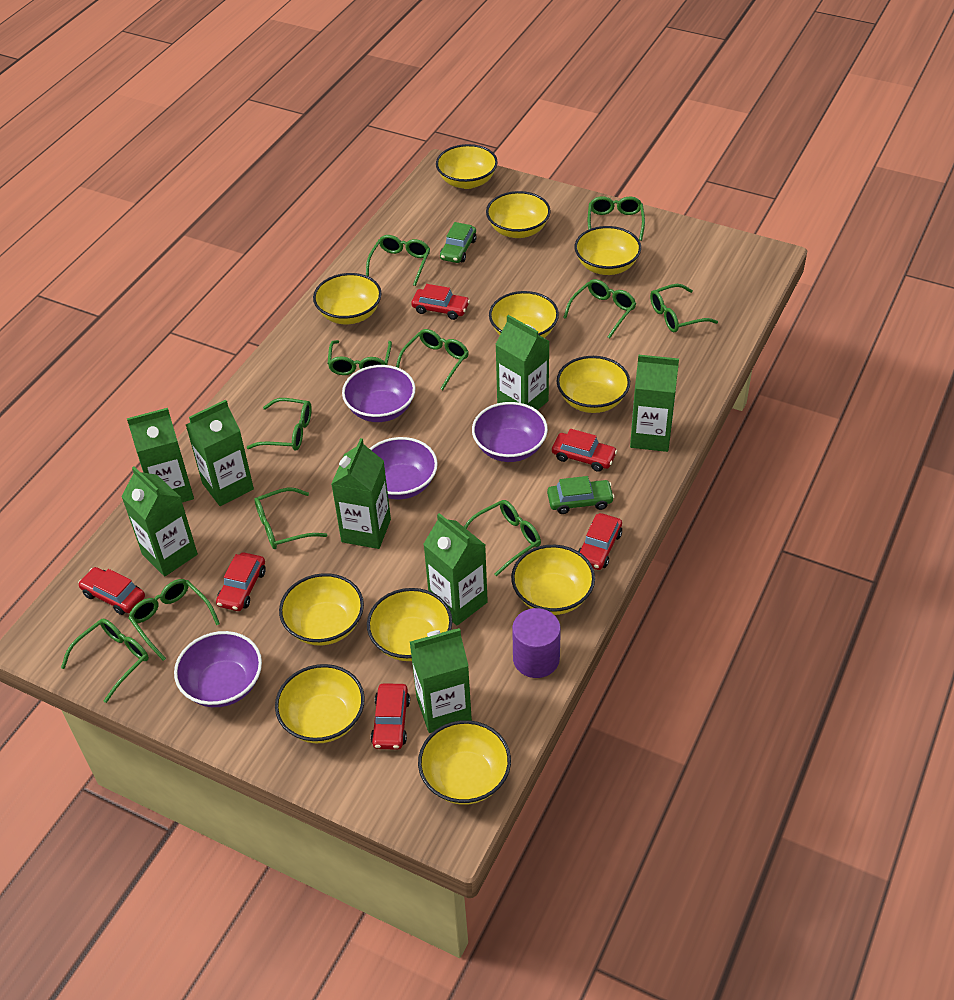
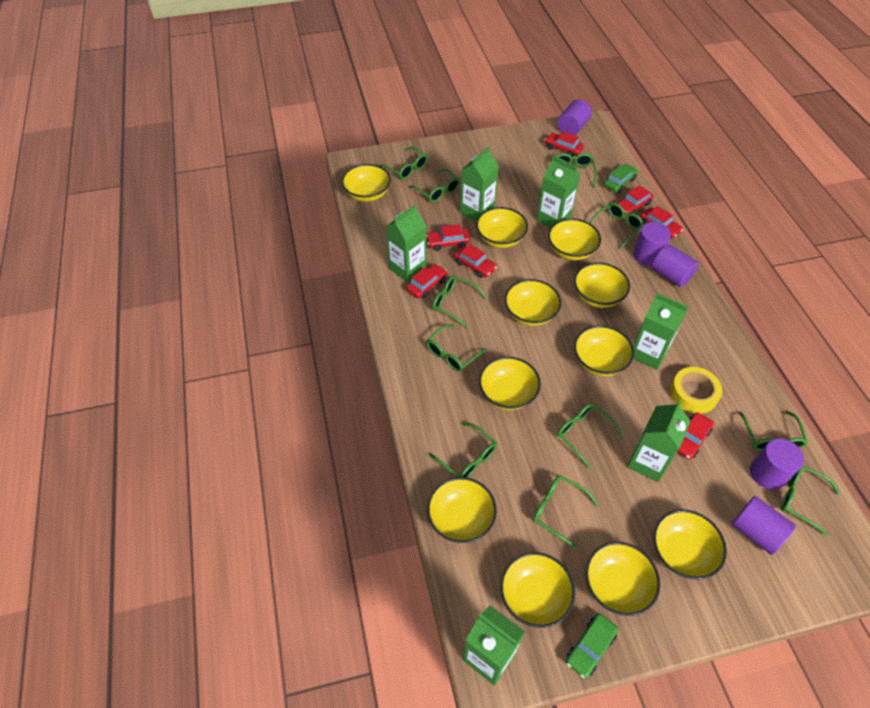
green carton: [121,467,198,577] [127,408,194,502] [186,400,254,506] [331,438,391,549] [410,628,472,733] [423,513,488,625] [495,315,550,410] [630,355,679,452] = 8 -> [386,205,427,283] [460,146,499,221] [463,605,525,686] [537,155,580,228] [627,401,690,482] [633,293,688,370] = 6
purple bowl: [174,631,262,707] [342,365,416,422] [370,437,438,499] [472,402,548,462] = 4 -> none = 0
purple cylinder: [512,608,561,678] = 1 -> [557,99,592,135] [633,222,671,266] [652,244,699,287] [732,496,796,555] [750,439,804,490] = 5
red car: [78,567,145,615] [216,553,266,611] [371,683,410,750] [411,284,470,320] [552,429,617,472] [578,513,622,570] = 6 -> [406,264,447,299] [426,224,470,251] [454,244,497,278] [545,131,584,157] [617,185,654,215] [640,206,683,239] [677,412,714,460] = 7
yellow tape: none = 0 -> [670,367,722,414] = 1

